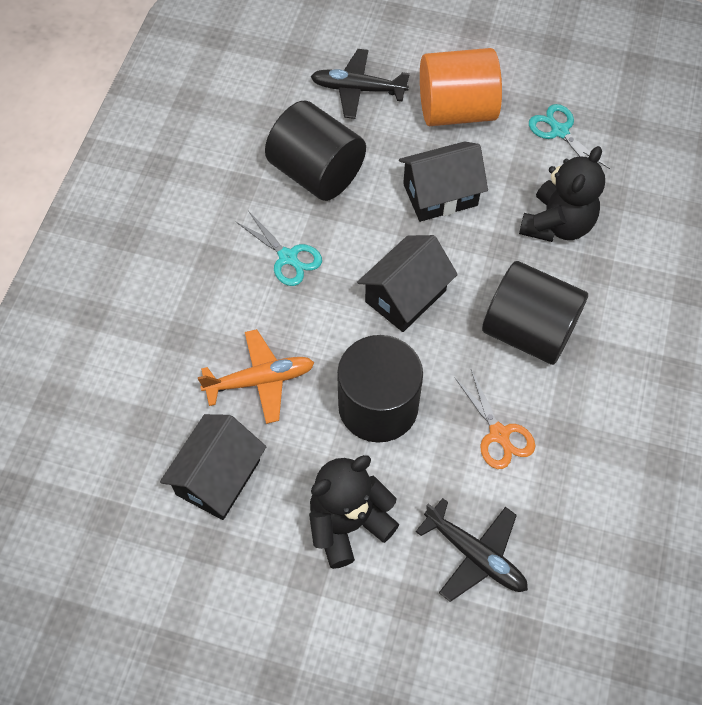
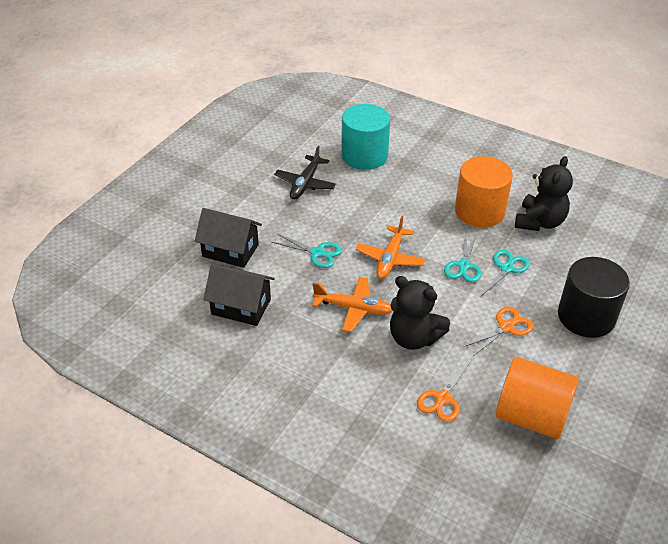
black cylinder: [265,101,366,201] [337,335,423,443] [482,261,588,365] = 3 -> [558,257,630,338] = 1
black house: [160,414,266,520] [357,235,458,332] [399,141,488,222] = 3 -> [195,208,262,268] [203,264,274,326] = 2
black plane: [310,49,410,119] [416,498,528,602] = 2 -> [274,146,336,200] = 1
orange cylinder: [420,48,502,126] = 1 -> [455,156,513,227] [496,357,579,439] = 2
orange plane: [198,329,315,424] = 1 -> [312,277,392,332] [356,216,426,279] = 2
orange scissors: [454,370,535,469] = 1 -> [417,357,472,422] [463,307,534,355] = 2
turquoise cylinder: none = 0 -> [341,104,390,170] = 1
turquoise scissors: [235,211,322,286] [529,104,610,169] = 2 -> [271,234,342,268] [444,233,481,282] [481,250,530,302] = 3

